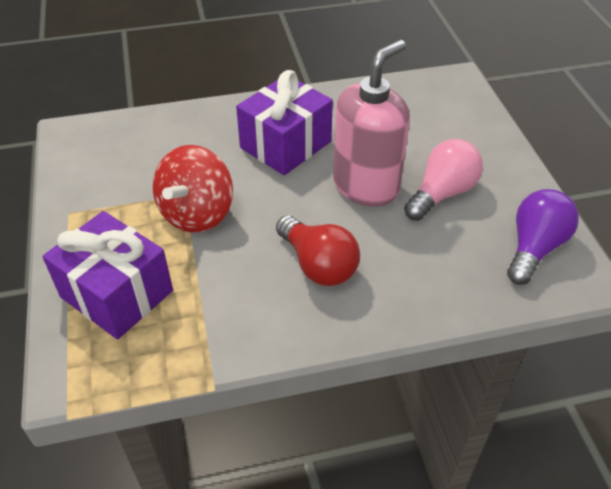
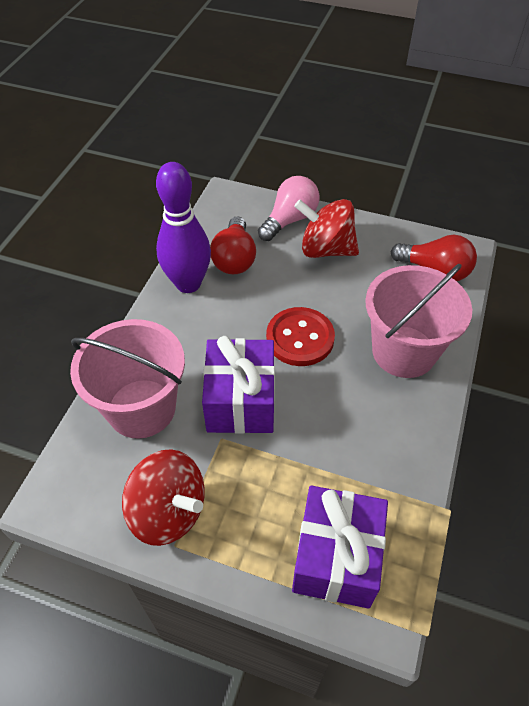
pink bucket: none = 0 -> [70,319,185,439] [365,264,472,378] = 2
pink soap dispenser: [333,40,410,206] = 1 -> none = 0
purple bowling pin: none = 0 -> [156,162,211,293] = 1
purple light bulb: [507,189,579,285] = 1 -> none = 0
red button: none = 0 -> [266,307,335,366] = 1
red light bulb: [276,215,360,286] = 1 -> [210,216,256,274] [391,235,477,281] = 2
red spinning top: [153,145,233,233] = 1 -> [122,449,205,546] [294,199,359,258] = 2

